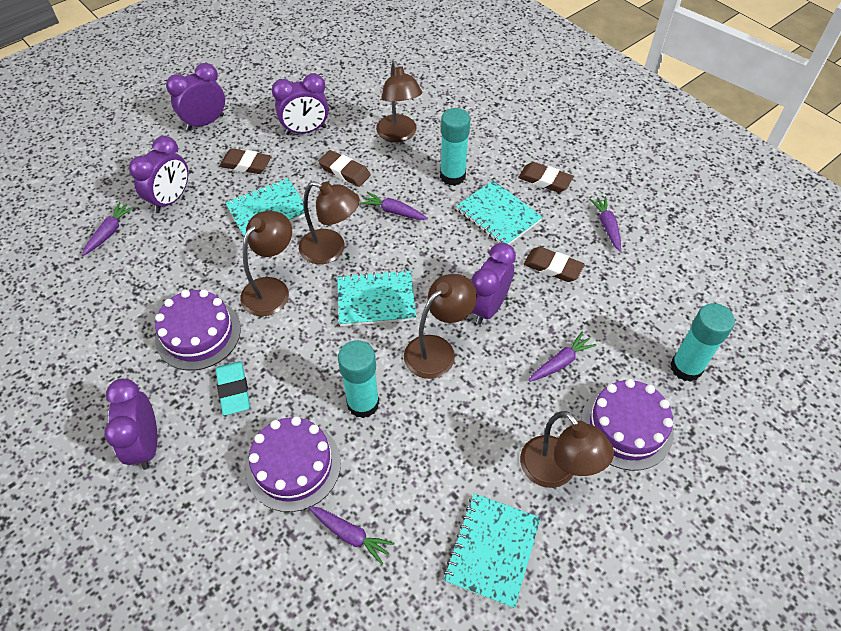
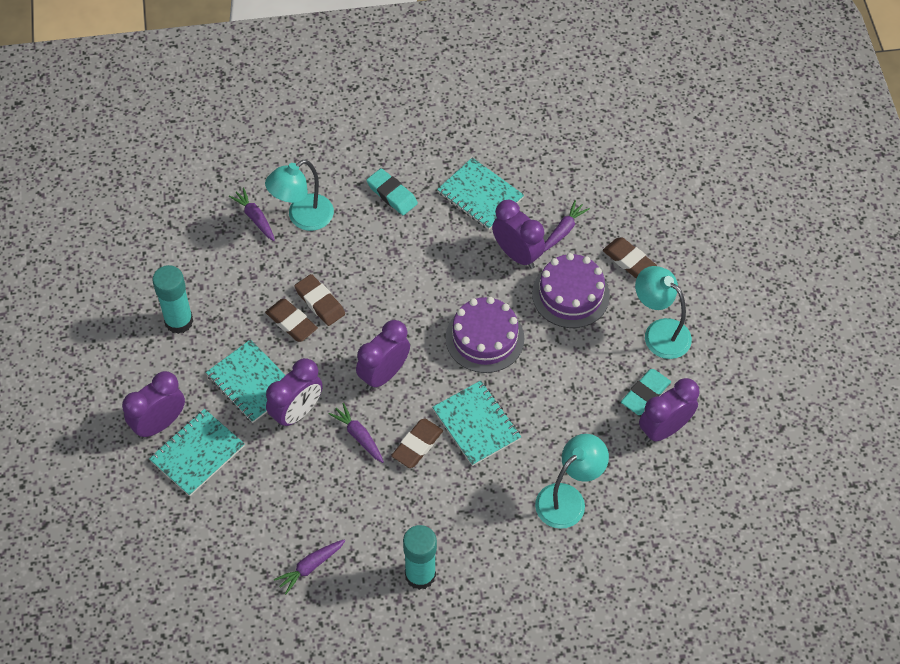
brown lamp: [240,211,292,316] [299,181,360,264] [376,61,422,142] [404,274,477,379] [520,411,614,488] = 5 -> none = 0
purple cake: [155,289,241,370] [246,417,341,512] [581,379,674,471] = 3 -> [445,297,524,373] [532,253,610,328] = 2
purple carrot: [82,202,134,256] [309,506,394,565] [360,192,428,220] [529,332,596,382] [589,196,621,252] = 5 -> [229,187,275,241] [274,539,346,594] [328,403,384,463] [544,200,590,252] = 4
turquoise eraser: [216,361,250,415] = 1 -> [366,168,418,215] [621,369,671,415] = 2
turquoise glue stick: [338,340,379,418] [440,108,470,186] [670,303,735,382] = 3 -> [152,265,193,334] [403,525,437,590] = 2
turquoise lamp: none = 0 -> [265,160,334,231] [535,434,609,529] [635,266,692,359] = 3

